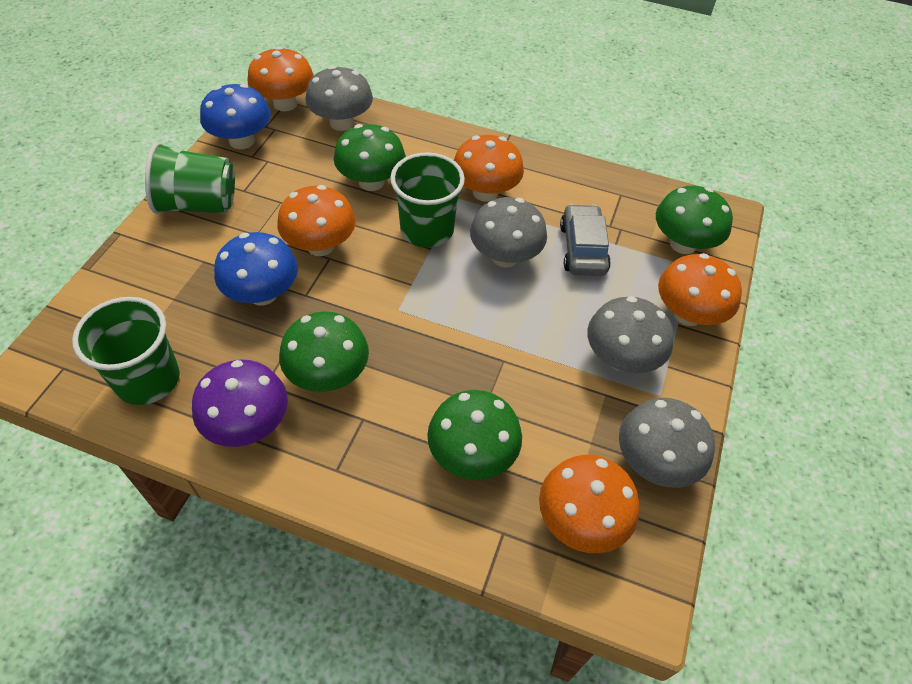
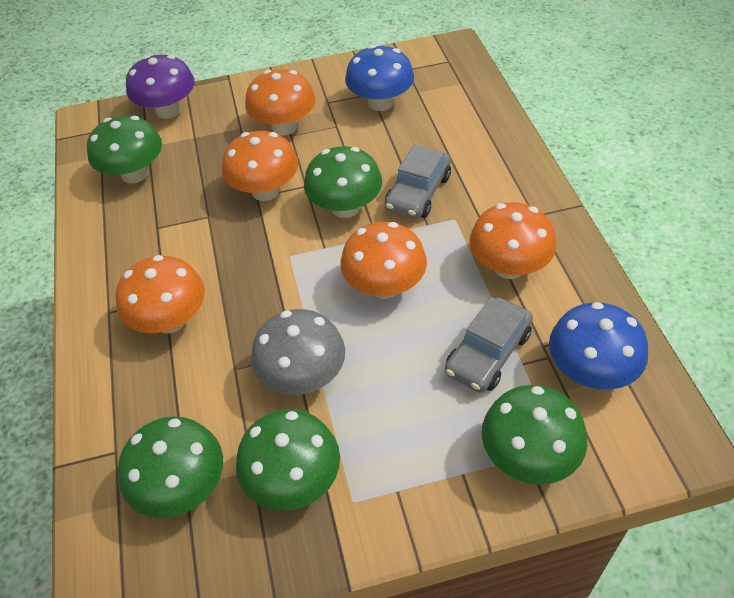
green cup: [72,297,180,405] [145,142,235,214] [390,152,465,248] = 3 -> none = 0
green mushroom: [279,312,369,392] [334,124,406,191] [427,390,522,480] [656,186,733,254] = 4 -> [87,115,162,184] [118,416,223,518] [236,409,340,511] [304,146,382,218] [482,385,587,485] = 5
grey car: [560,204,611,276] = 1 -> [385,144,451,219] [445,297,533,393] = 2
grey mushroom: [306,66,373,131] [470,197,547,267] [587,296,674,373] [619,398,715,488] = 4 -> [251,309,345,395] = 1

